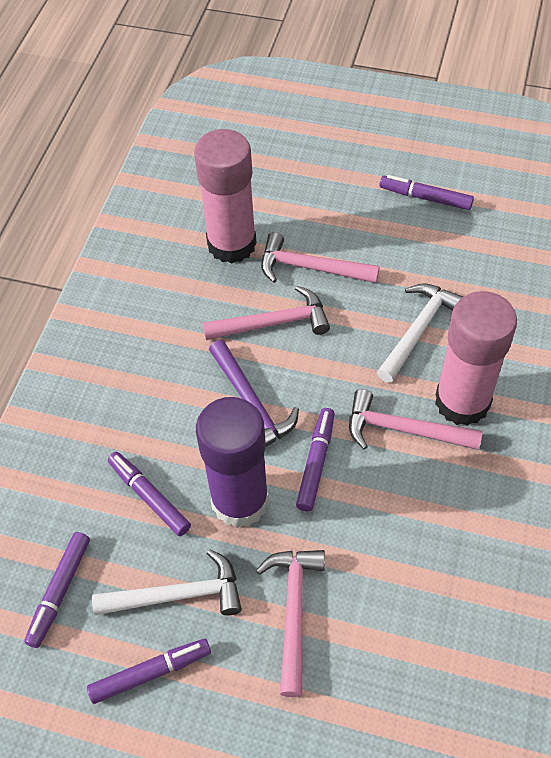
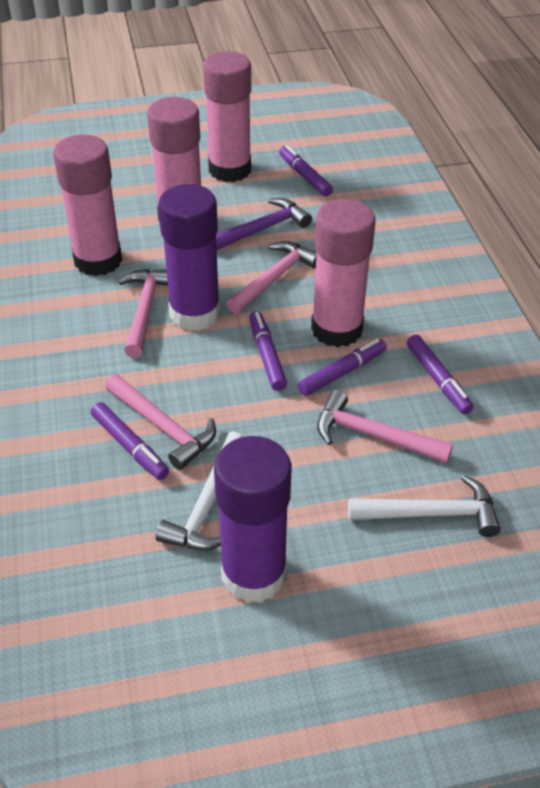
pink glue stick: [194,129,257,264] [435,291,517,426] = 2 -> [53,134,122,276] [147,97,201,223] [203,51,251,182] [311,199,376,348] = 4
purple glue stick: [196,397,269,528] = 1 -> [158,184,220,331] [214,436,292,603] = 2

